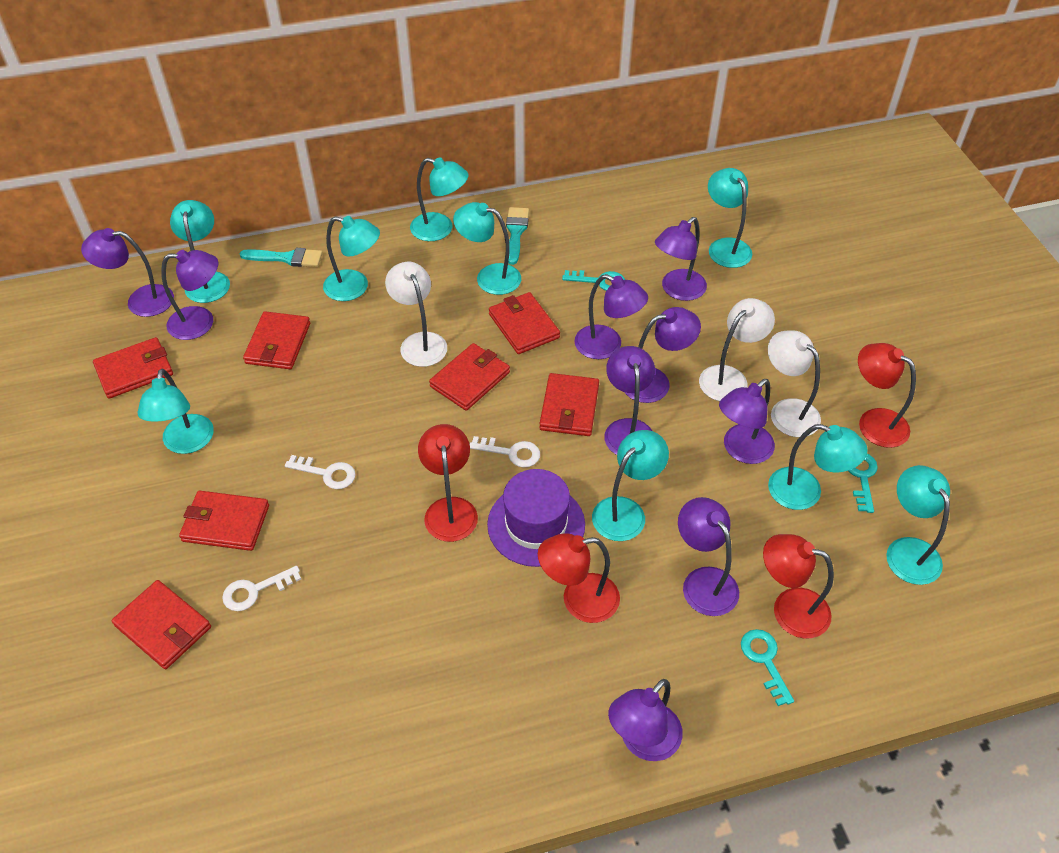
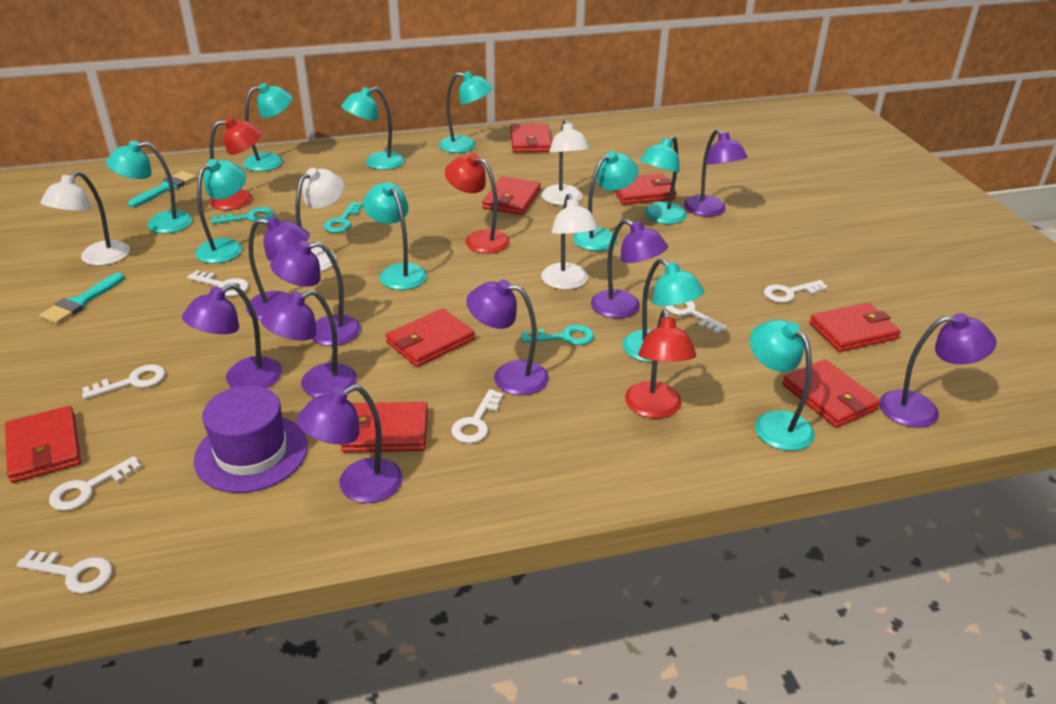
red lamp: [418,424,478,542] [538,533,620,623] [763,534,834,639] [858,343,916,448] = 4 -> [209,117,262,210] [445,153,510,254] [625,310,696,419] = 3
red wallet: [93,337,173,399] [112,580,211,669] [179,491,269,551] [243,311,310,369] [429,343,510,411] [489,292,560,354] [539,373,599,436] = 7 -> [5,406,81,483] [341,402,428,453] [386,308,475,367] [482,176,541,215] [510,124,551,152] [614,173,677,205] [782,360,881,428] [810,303,901,352] = 8
turquoise lamp: [137,369,214,454] [170,200,230,303] [323,216,380,301] [410,157,469,241] [453,202,521,295] [592,430,669,541] [708,168,752,268] [768,424,868,510] [886,465,950,585] = 9 -> [106,141,193,233] [195,159,246,263] [243,83,292,171] [341,87,405,170] [363,182,427,290] [439,71,493,153] [573,151,639,251] [622,258,704,362] [640,136,687,224] [750,320,815,451] = 10
white key: [222,566,301,611] [285,455,356,489] [470,436,540,468] = 3 -> [16,550,112,594] [49,456,142,511] [82,364,165,399] [187,270,249,296] [451,389,503,443] [665,301,727,334] [764,280,828,303] = 7
white lamp: [385,262,447,367] [699,298,775,401] [768,330,821,437] = 3 -> [40,171,130,266] [296,168,345,272] [541,119,590,205] [541,194,598,290] = 4

